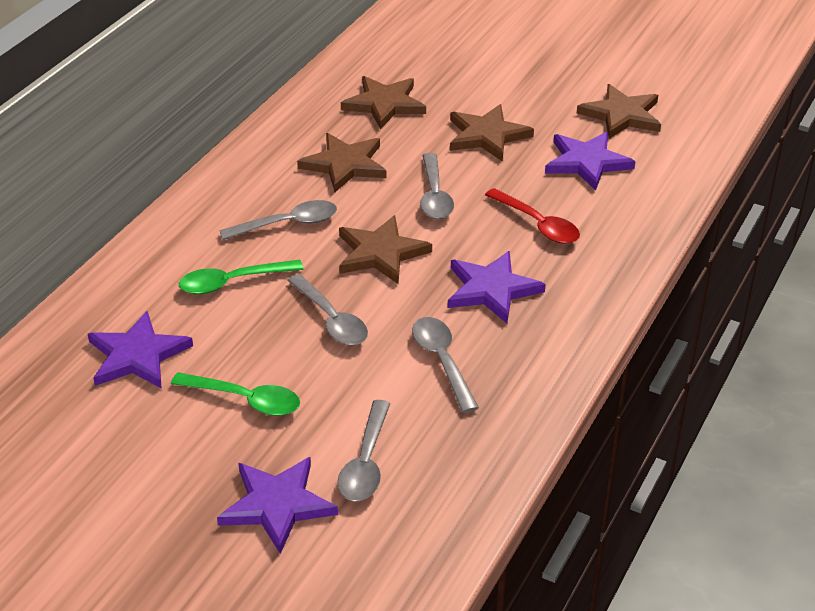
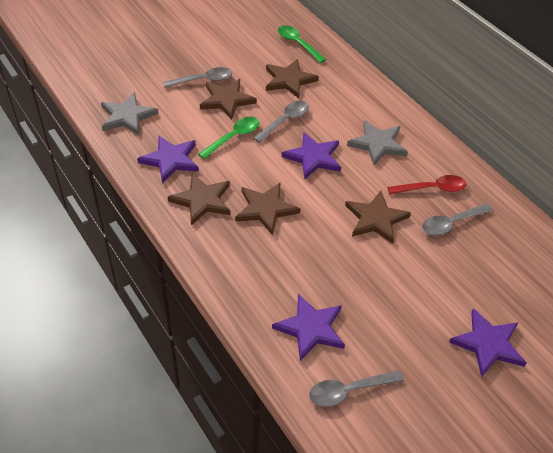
grey spoon: [219,200,337,240] [287,274,368,345] [337,400,391,501] [412,317,479,413] [420,153,454,219] = 5 -> [163,67,232,88] [253,101,309,143] [309,370,404,407] [422,204,493,236] = 4
grey star: none = 0 -> [101,92,159,135] [347,120,408,166] = 2

